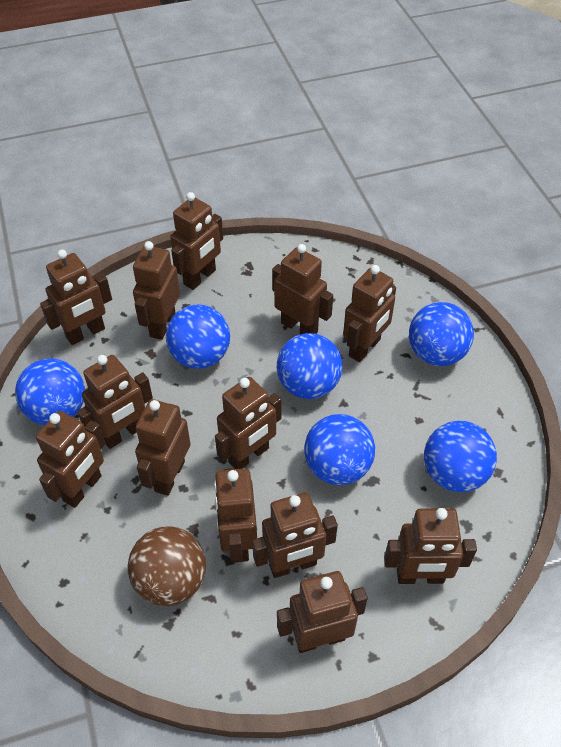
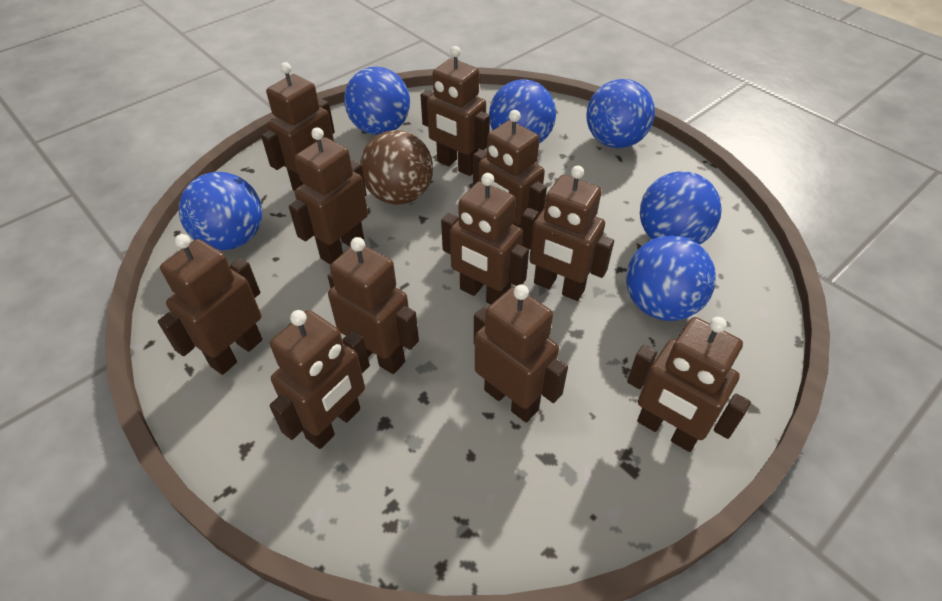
brown robot: [36,411,105,508] [40,250,112,345] [77,355,153,449] [133,241,180,340] [135,399,191,496] [170,192,223,290] [214,468,257,563] [215,377,282,469] [252,492,338,578] [272,244,333,335] [277,571,368,653] [343,265,396,362] [384,508,477,584] = 13 -> [158,234,262,375] [261,62,335,191] [269,310,370,449] [289,127,368,265] [328,237,419,374] [420,46,490,176] [441,173,529,304] [473,110,547,228] [474,285,568,423] [521,165,614,301] [627,317,751,452] = 11

